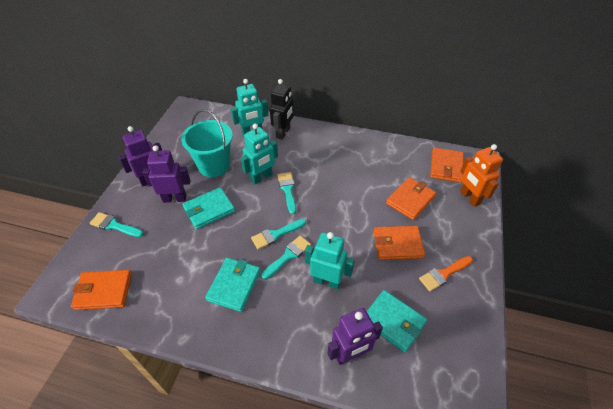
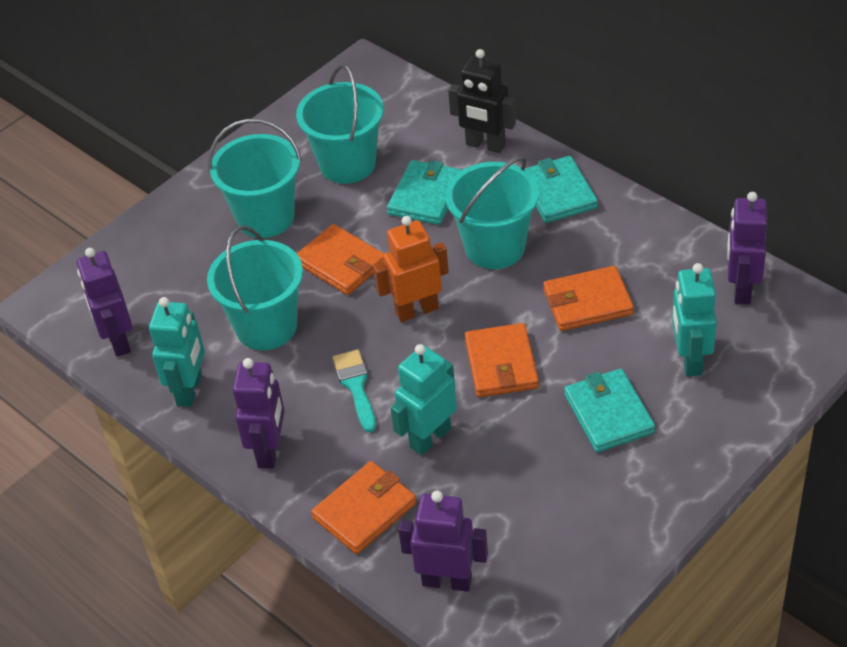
orange brush: [419,256,473,291] = 1 -> none = 0
purple robot: [119,126,162,186] [143,145,191,203] [328,308,383,365] = 3 -> [77,248,133,357] [233,358,285,468] [398,491,488,592] [728,192,767,304] = 4
turquoise brush: [90,212,143,237] [251,219,306,249] [261,236,311,279] [278,172,296,214] = 4 -> [333,350,376,432] = 1
turquoise bucket: [181,109,233,177] = 1 -> [207,225,303,350] [208,119,302,238] [296,64,384,184] [445,156,539,269] = 4

